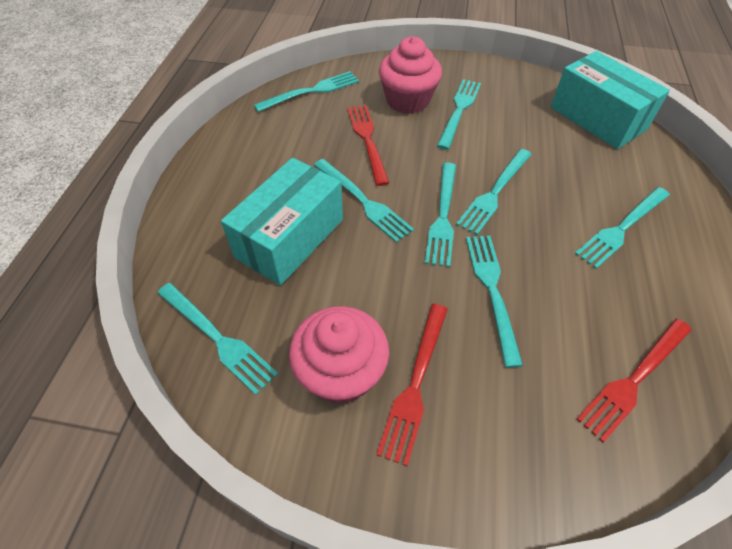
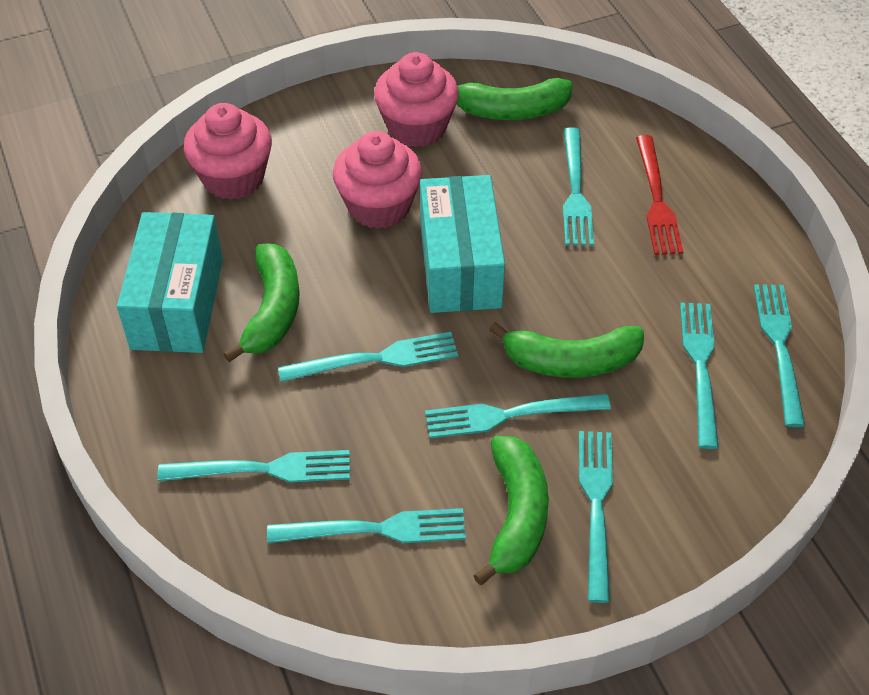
green banana: none = 0 -> [223,244,300,362] [457,78,572,120] [473,436,549,585] [489,322,644,378] = 4
pink cupcake: [289,306,389,404] [379,37,442,114] = 2 -> [184,103,272,200] [333,131,422,229] [374,52,459,147] = 3
red fork: [347,105,389,186] [376,304,448,466] [577,319,692,443] = 3 -> [636,135,683,255] = 1

